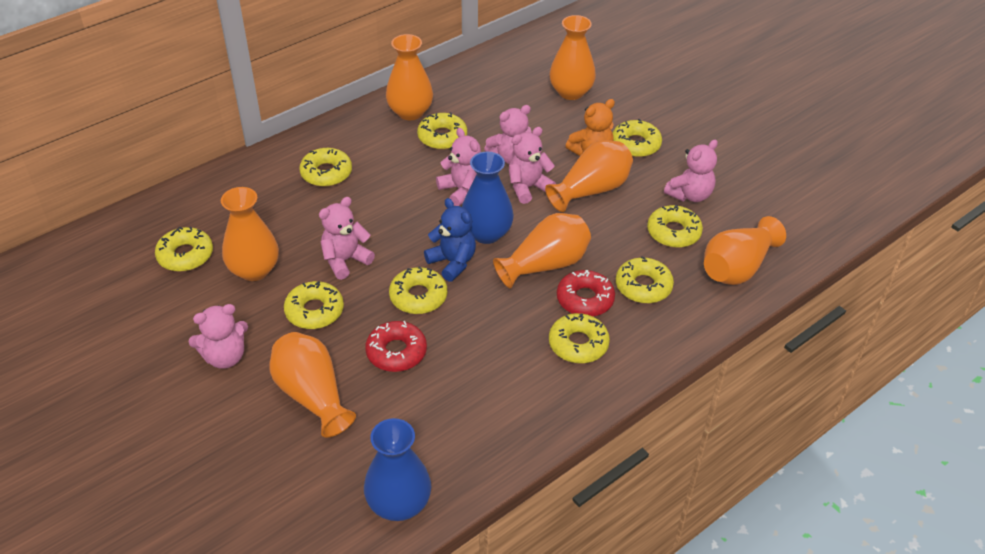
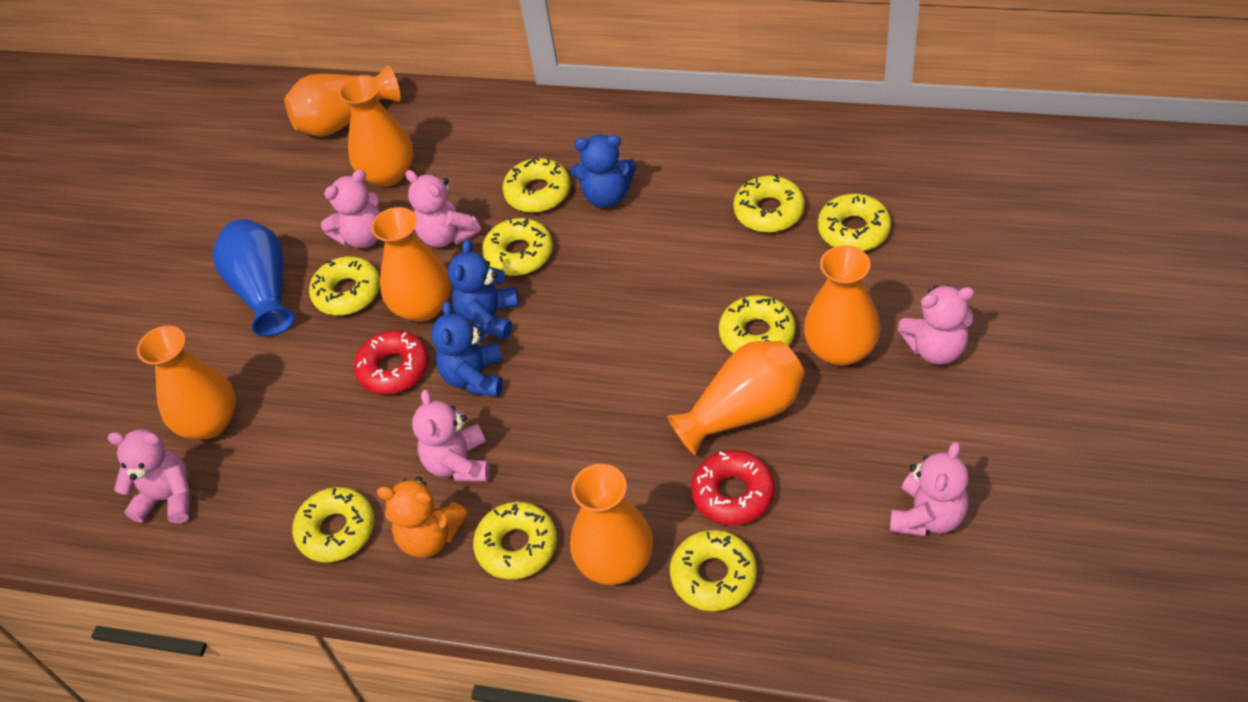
blue teddy bear: [424,198,476,282] = 1 -> [431,301,503,397] [448,239,519,339] [570,135,637,208] = 3
blue vase: [364,418,431,521] [462,152,514,244] = 2 -> [212,219,295,336] = 1

